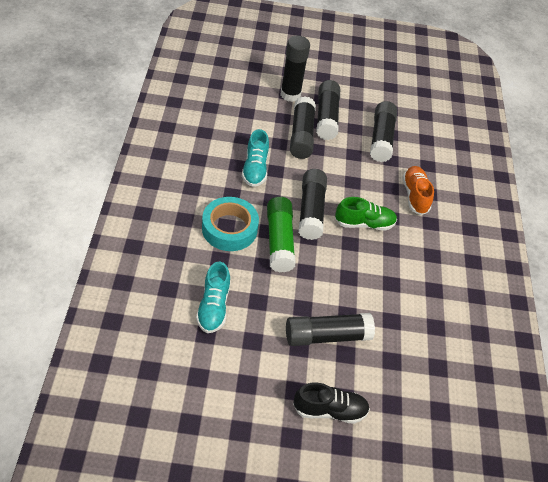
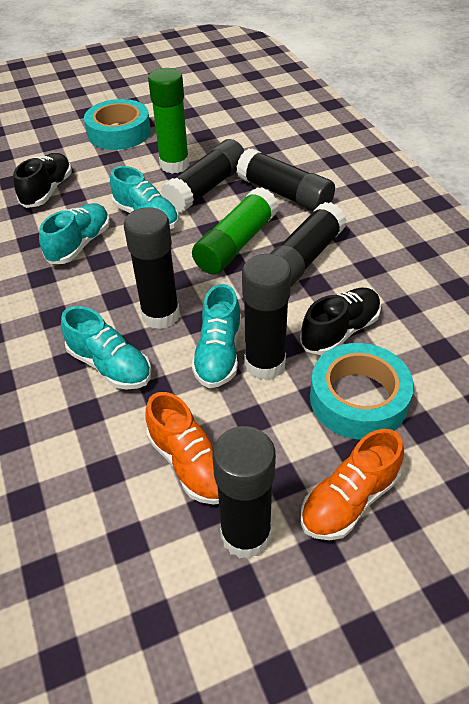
black shoe: [293,382,370,424] = 1 -> [13,153,72,208] [300,288,381,355] = 2
green glue stick: [267,197,296,273] = 1 -> [148,68,189,174] [192,187,279,274] = 2
green shoe: [335,197,397,231] = 1 -> none = 0
orange shoe: [402,166,434,215] = 1 -> [146,392,219,505] [301,429,404,540] = 2
turquoise shoe: [196,262,230,333] [242,129,269,187] = 2 -> [39,203,110,264] [61,306,151,389] [110,166,179,229] [192,284,241,388] = 4
turquoise tape: [202,197,259,251] = 1 -> [84,99,151,150] [310,343,414,440] = 2

